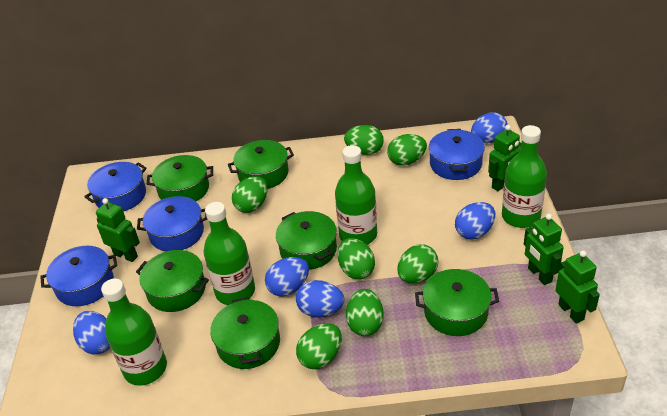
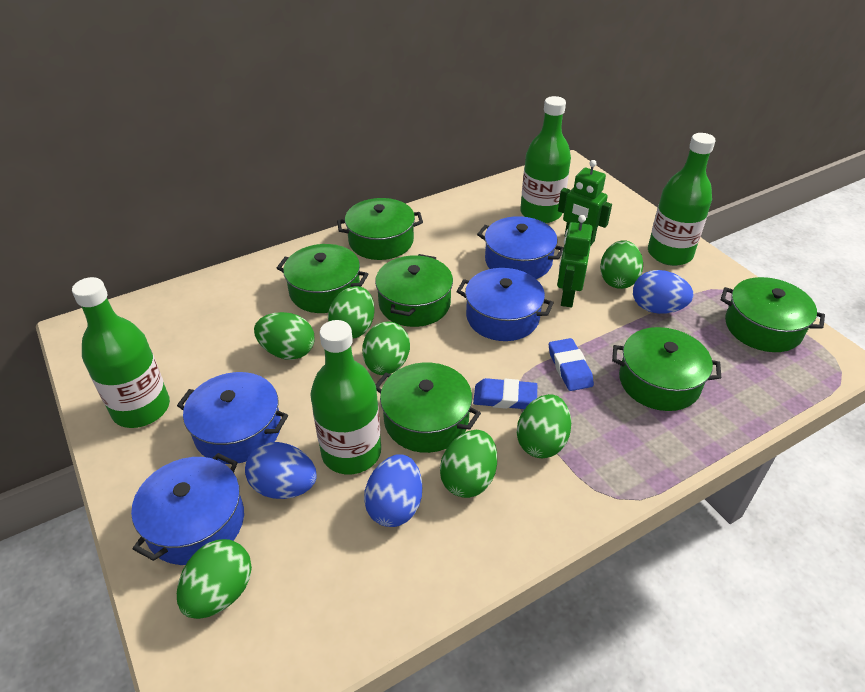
blue egg: [73,311,110,354] [265,257,309,297] [296,280,344,317] [455,202,495,240] [471,112,508,143] = 5 -> [245,442,317,499] [364,454,422,527] [633,270,693,314] = 3
blue eraser: none = 0 -> [473,378,537,409] [549,338,594,391] = 2
green robot: [96,198,140,262] [488,125,521,191] [524,214,564,285] [555,250,600,324] = 4 -> [557,215,593,308] [558,160,612,245] = 2

